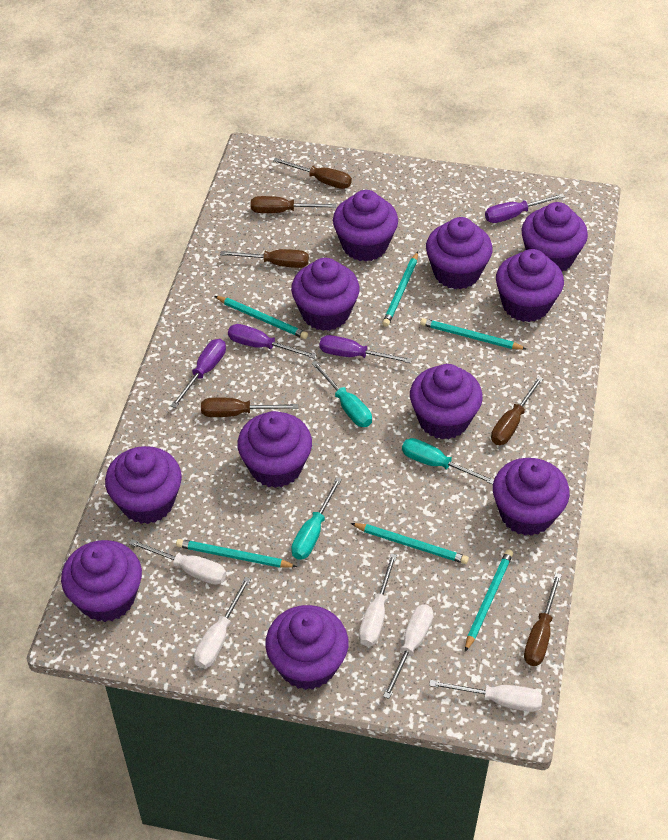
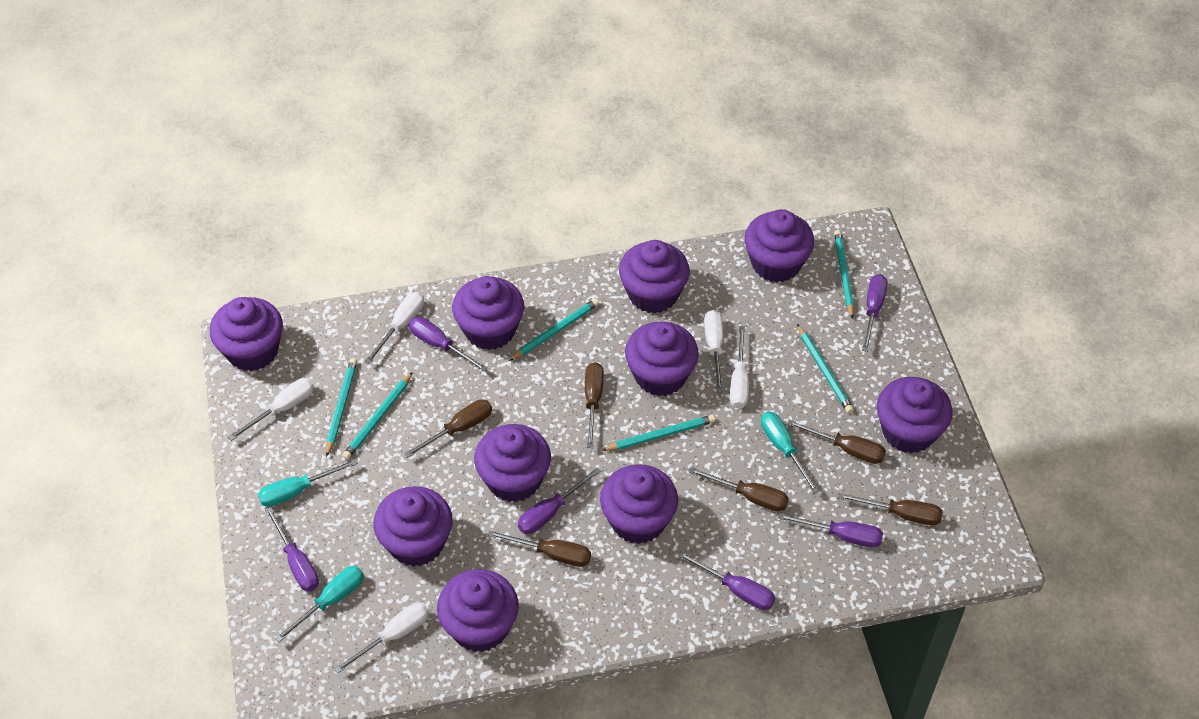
purple cupcake: [61,540,142,622] [105,446,182,524] [237,411,312,488] [265,605,348,690] [291,258,360,331] [333,190,398,262] [410,364,483,439] [426,217,492,289] [493,458,570,536] [496,249,564,322] [521,202,588,272] = 11 -> [210,297,283,371] [374,486,453,567] [437,569,519,652] [452,276,524,350] [474,424,551,502] [600,464,678,544] [619,240,690,314] [625,321,699,396] [744,209,815,282] [877,377,953,454] = 10
purple screwdriver: [171,339,226,408] [228,324,317,359] [319,335,412,363] [485,193,565,223] = 4 -> [265,507,319,591] [409,317,488,372] [518,468,601,534] [677,551,775,610] [778,513,883,548] [862,274,888,352] = 6

